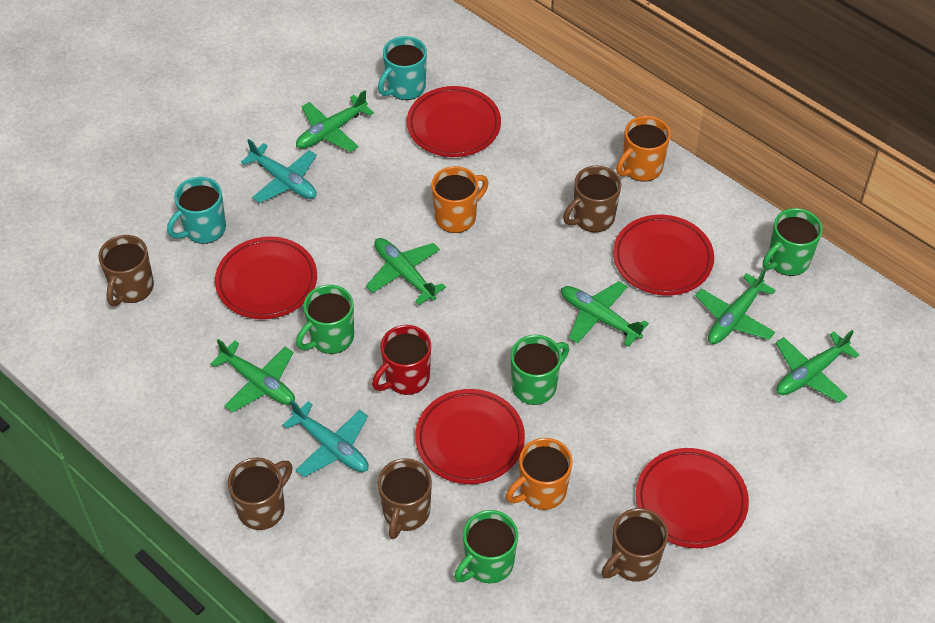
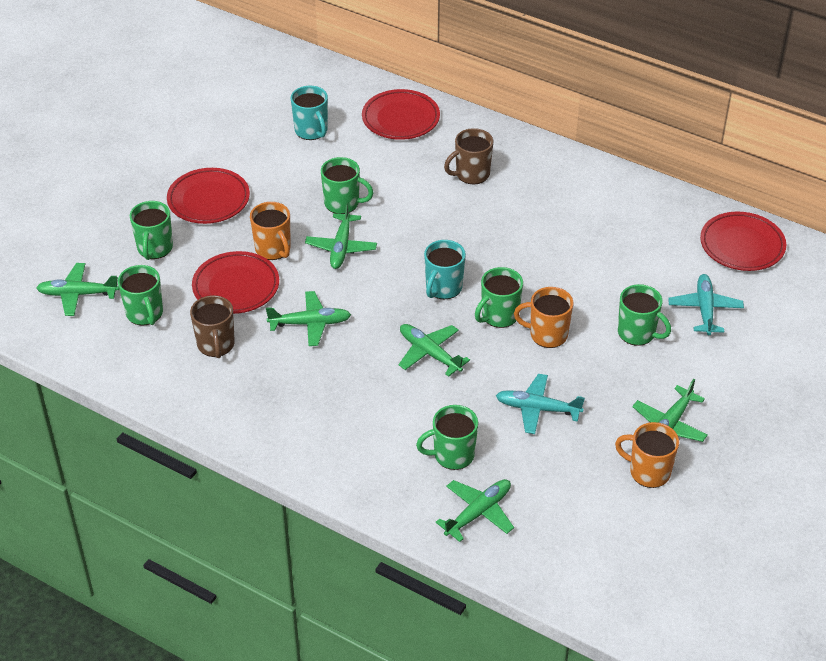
brown mug: [98,235,154,306] [228,458,292,530] [378,458,432,539] [563,166,621,232] [602,508,668,582] = 5 -> [190,295,235,358] [444,128,493,184] = 2
green mug: [296,285,354,354] [455,510,518,584] [511,335,569,405] [763,208,822,276] = 4 -> [118,265,163,325] [130,201,173,260] [321,157,374,214] [416,405,478,470] [475,267,523,328] [618,284,671,346] = 6
red mug: [372,325,431,395] = 1 -> none = 0
red plate: [215,237,317,319] [407,86,501,157] [415,389,525,484] [613,215,714,296] [636,448,749,548] = 5 -> [167,168,250,224] [192,251,279,314] [362,89,440,140] [700,212,786,271] = 4

